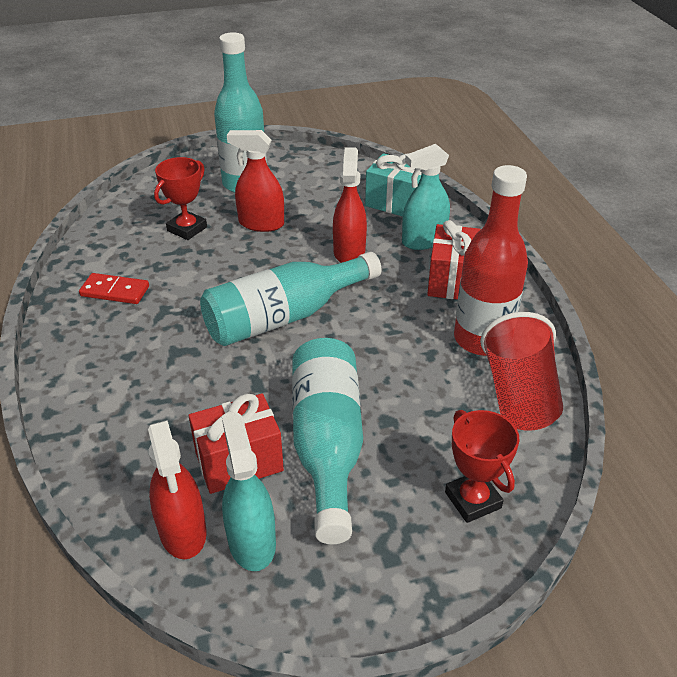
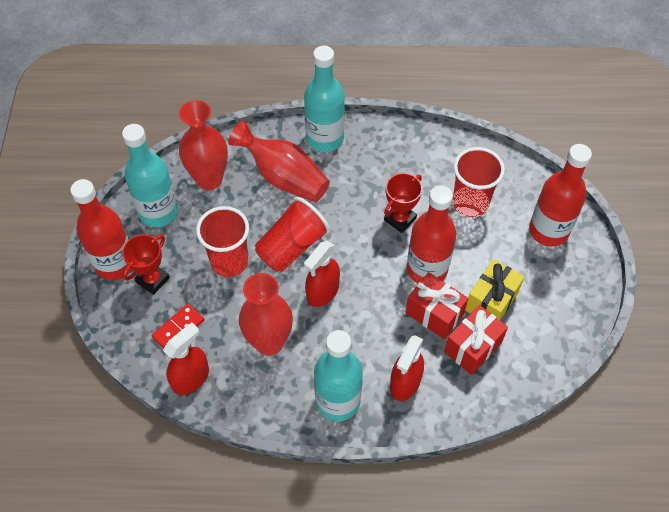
red bottle: [454,165,528,356] = 1 -> [70,179,132,280] [407,185,456,283] [529,144,592,247] = 3
red cup: [480,312,563,431] = 1 -> [196,206,249,277] [255,197,330,272] [452,147,505,217] = 3
red vase: none = 0 -> [179,100,228,190] [228,121,330,202] [239,273,293,356] = 3
turquoise gift: [365,153,422,217] = 1 -> none = 0
turquoise spray bottle: [222,413,276,571] [402,144,450,250] = 2 -> none = 0
yellow gift: none = 0 -> [465,259,524,320] = 1

